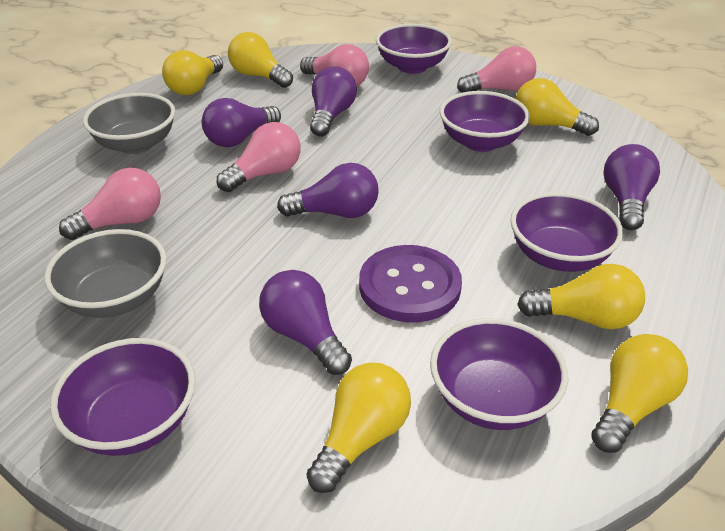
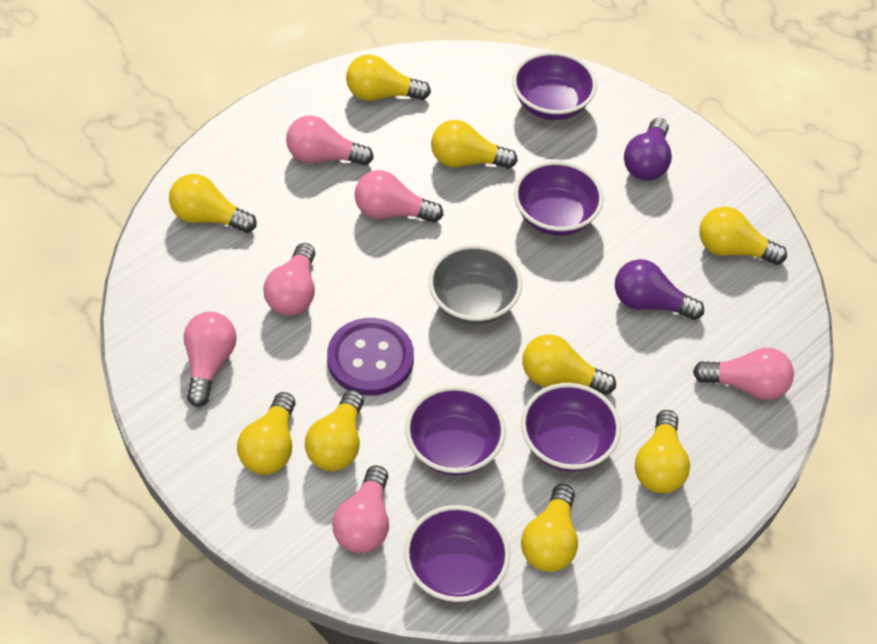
grey bowl: [45,229,167,318] [83,93,175,154] = 2 -> [429,245,522,325] = 1
pink light bulb: [59,168,161,240] [217,122,301,192] [300,44,369,86] [457,46,536,93] = 4 -> [184,312,237,407] [263,243,315,316] [286,116,374,166] [332,465,389,553] [355,170,444,223] [693,348,794,400] = 6
purple light bulb: [202,98,281,147] [259,270,352,375] [277,163,379,218] [310,66,357,136] [603,144,660,230] = 5 -> [615,259,704,320] [624,118,672,181] = 2
yellow light bulb: [162,50,223,95] [228,32,293,88] [307,363,411,493] [515,78,599,136] [517,264,645,329] [591,334,688,453] = 6 -> [169,174,257,233] [237,392,296,475] [305,390,364,471] [346,54,431,101] [431,120,518,169] [521,484,578,572] [522,334,616,395] [635,410,690,493] [699,207,787,265] = 9

